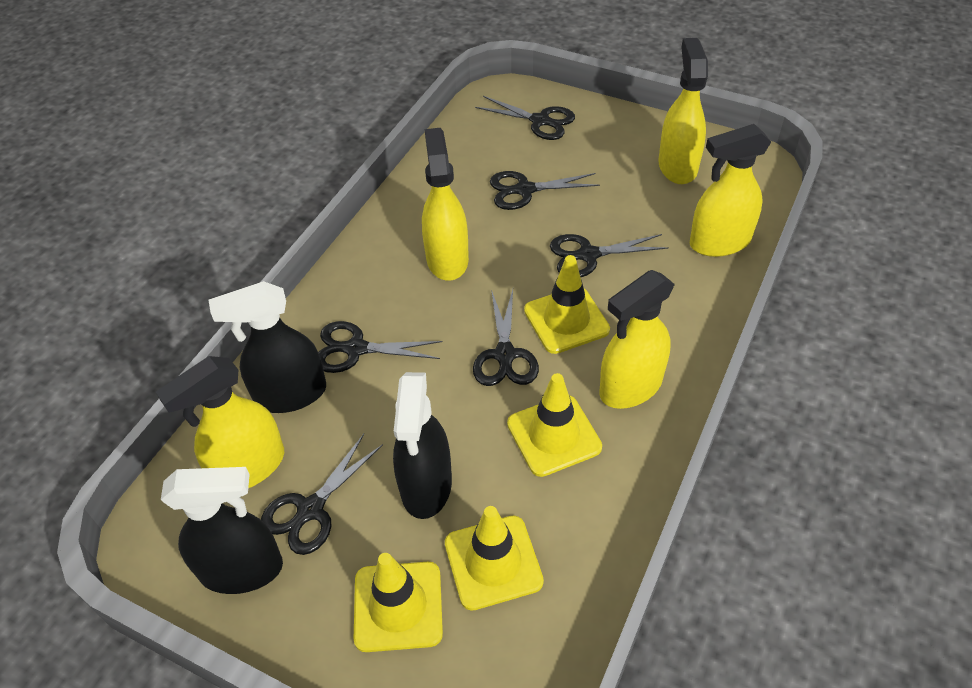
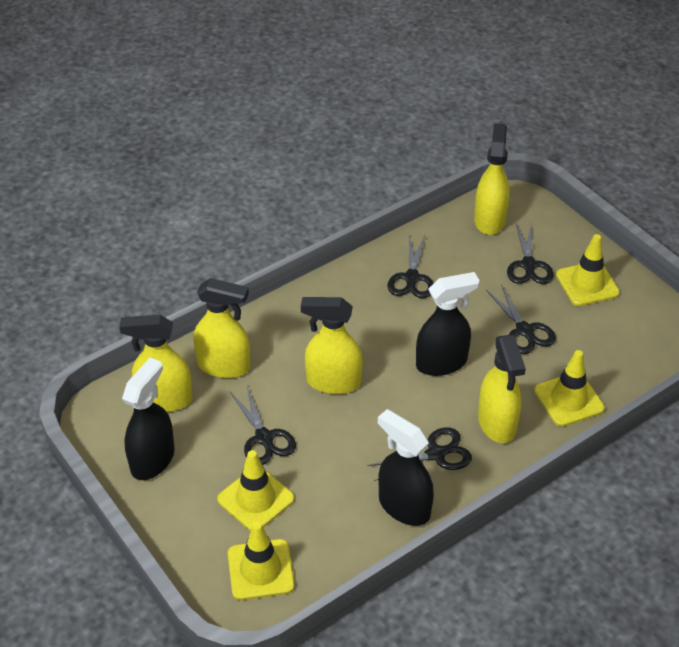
black scissors: [261,434,383,555] [318,321,442,373] [473,290,539,386] [475,96,575,140] [490,171,600,210] [550,234,669,277] = 6 -> [230,387,296,465] [367,427,472,481] [387,235,434,298] [486,284,556,354] [507,223,554,284] = 5

